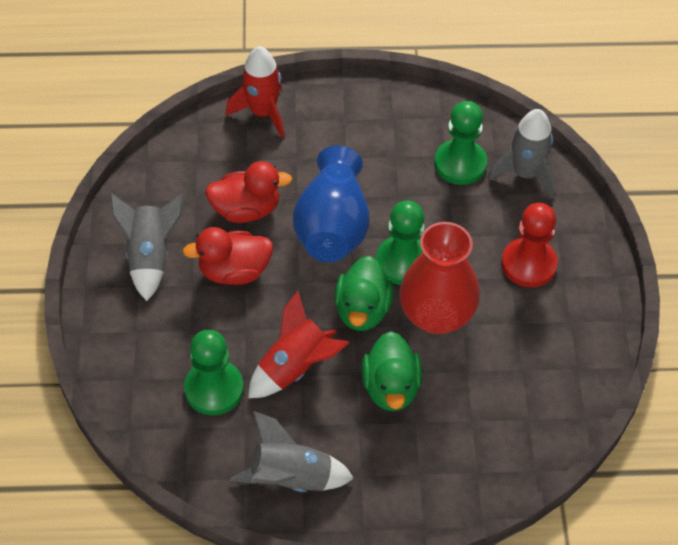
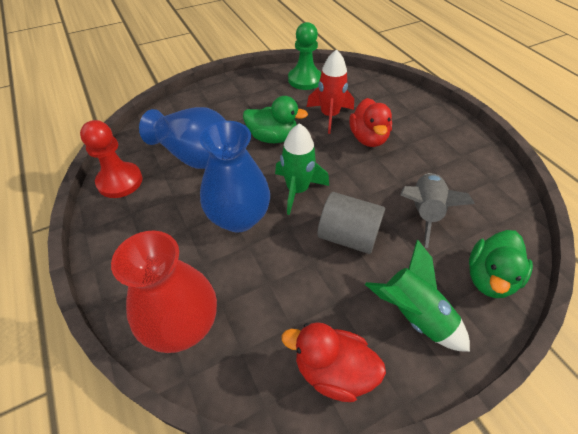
blue vase: [293,145,370,262] = 1 -> [139,107,226,169] [200,121,270,232] = 2
green pawn: [184,330,244,415] [376,201,424,285] [434,101,487,185] = 3 -> [288,22,321,90] = 1
green rocket: none = 0 -> [275,123,329,215] [365,240,470,352] = 2
grey cylinder: none = 0 -> [317,192,385,254] = 1
grey rocket: [110,193,184,301] [230,411,354,492] [488,109,555,199] = 3 -> [400,173,475,248] = 1
red rocket: [226,46,284,138] [248,290,349,398] = 2 -> [307,49,354,134] = 1

